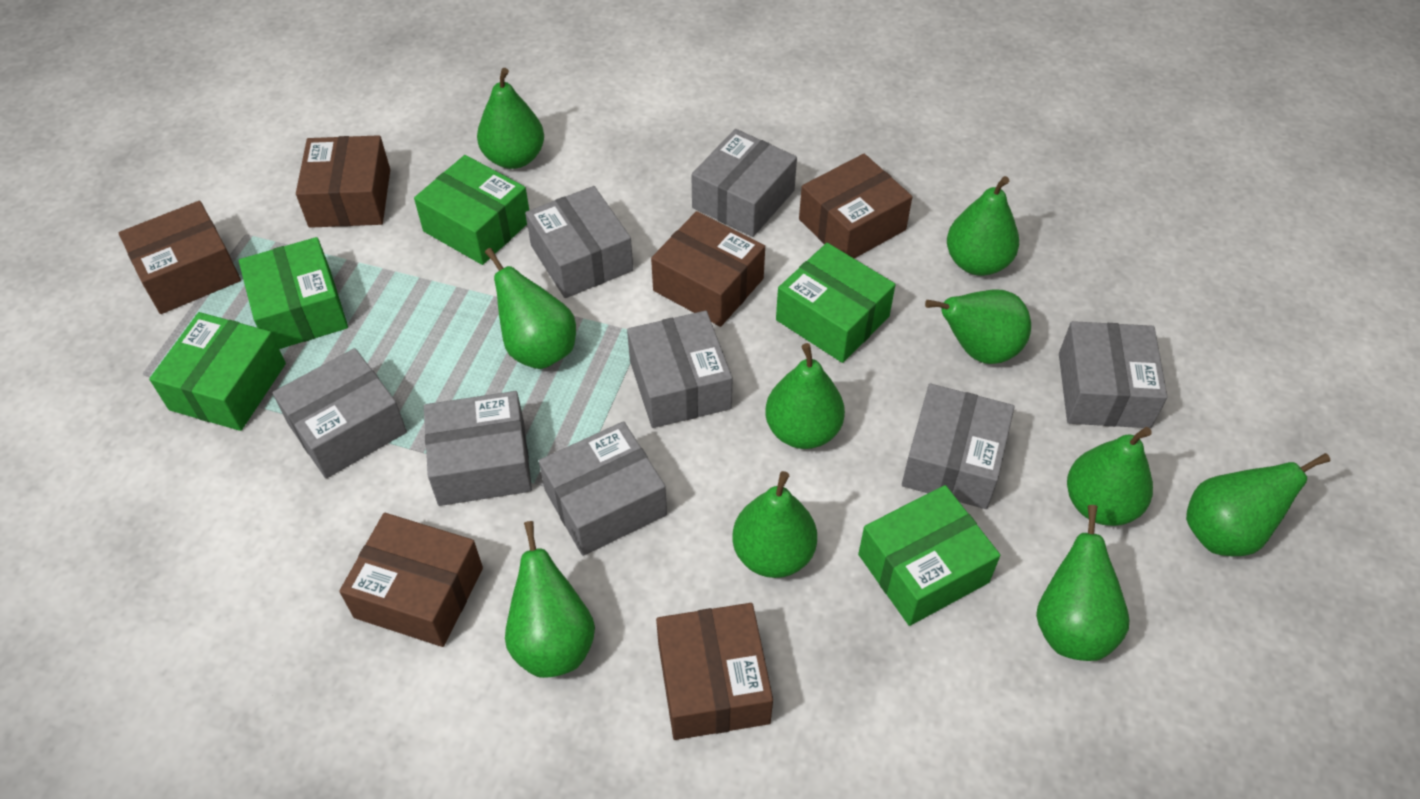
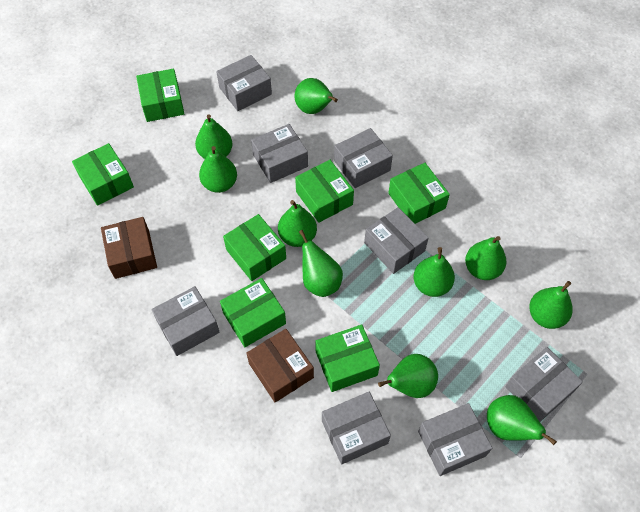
brown box: [119,201,241,314] [296,135,390,228] [339,513,483,647] [651,211,765,327] [656,603,773,740] [799,154,912,259] = 6 -> [101,217,157,279] [246,329,314,402] = 2
green box: [149,312,286,431] [239,237,348,349] [414,155,529,265] [776,243,895,363] [858,485,1000,626] = 5 -> [72,143,134,206] [136,69,184,122] [220,278,286,347] [223,214,286,281] [295,160,354,223] [315,324,380,392] [388,163,450,224] = 7

